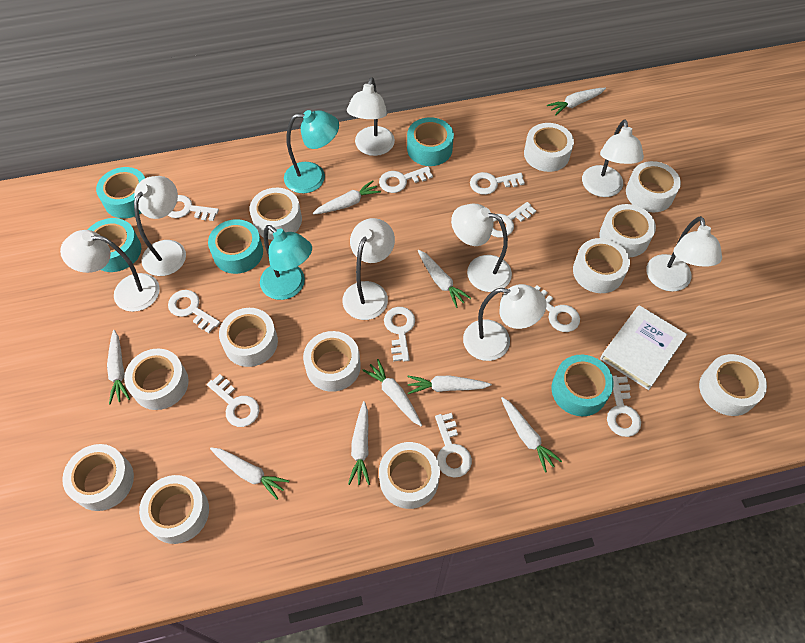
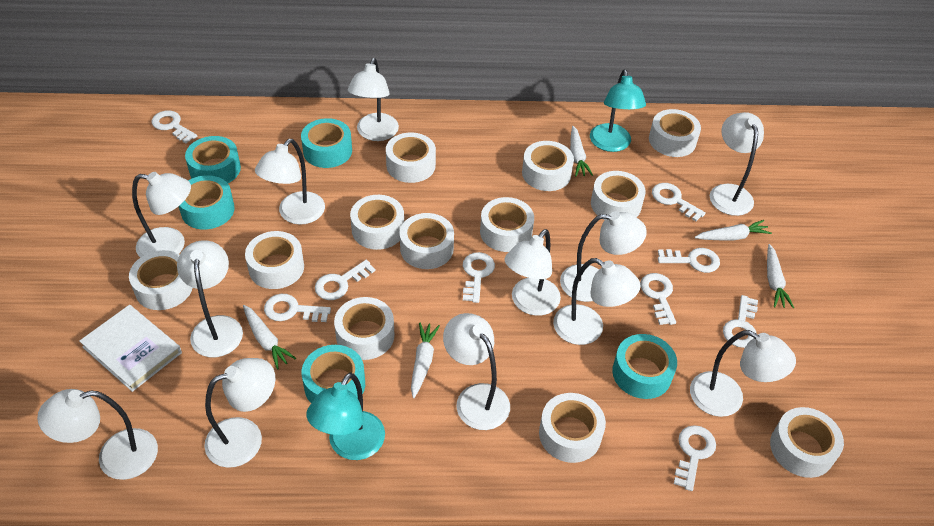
white carrot: [107,330,130,404] [210,447,289,500] [313,180,381,215] [348,401,370,485] [362,359,422,426] [407,375,492,394] [418,250,471,308] [501,397,562,473] [547,88,606,115] = 9 -> [243,305,296,370] [411,322,440,398] [570,126,593,176] [695,220,772,241] [767,244,794,308] = 5
white key: [167,195,219,221] [168,290,220,333] [207,374,259,427] [379,166,433,193] [384,307,415,362] [435,413,472,478] [470,172,525,195] [491,202,536,238] [534,285,580,332] [607,376,641,437] = 10 -> [152,110,197,143] [264,294,331,322] [315,260,376,300] [463,252,495,303] [640,273,676,325] [652,183,706,221] [658,248,720,273] [674,425,716,491] [723,295,758,348] = 9
white lamp: [60,230,160,312] [134,176,186,276] [342,218,395,320] [347,77,395,156] [451,204,512,292] [463,284,547,361] [582,119,644,197] [646,216,722,292] = 8 -> [37,389,158,480] [132,172,191,258] [177,240,243,357] [204,358,275,468] [255,139,325,225] [348,58,399,141] [443,313,510,430] [505,229,561,316] [553,258,641,345] [560,211,647,302] [690,330,796,417] [710,112,764,216] = 12

